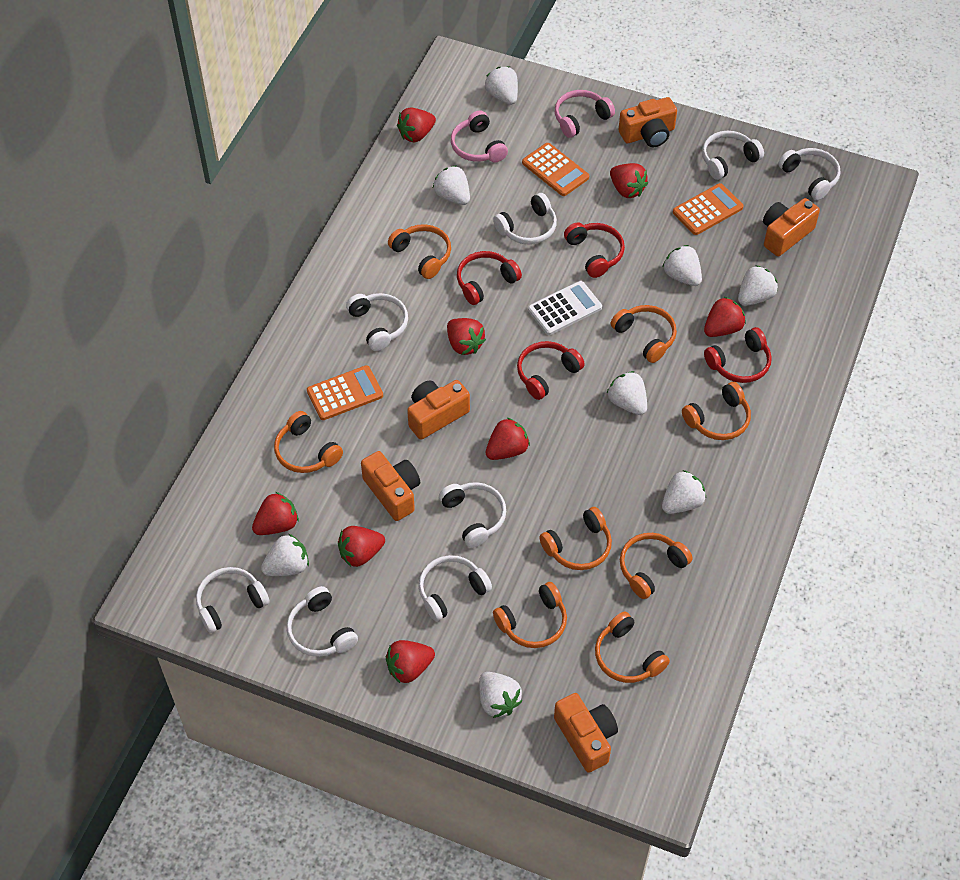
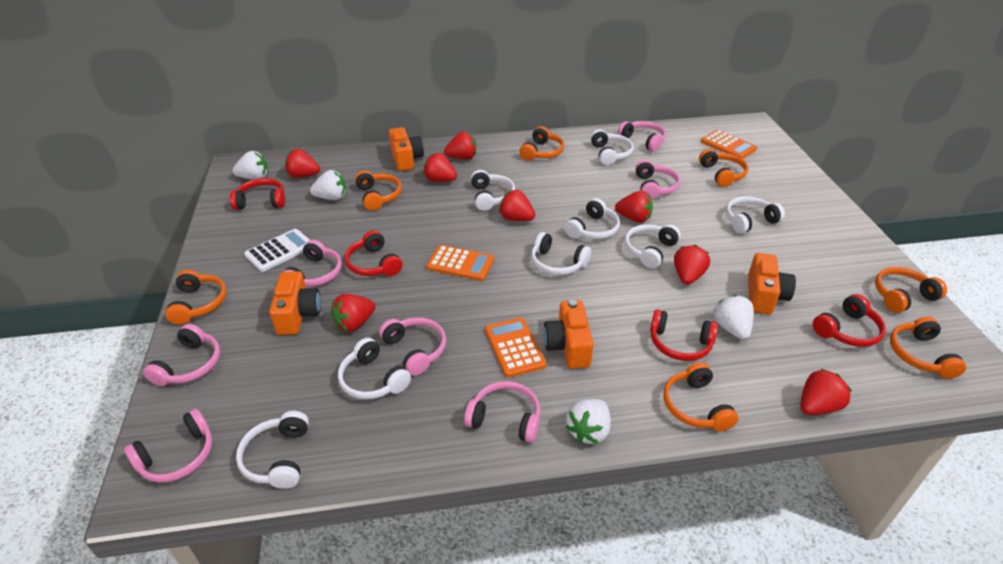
orange camera: [361,451,420,521] [407,380,470,440] [554,693,618,773] [619,97,677,147] [763,198,820,256] = 5 -> [269,271,321,335] [388,127,424,171] [544,300,594,369] [748,253,796,314] = 4
orange headphones: [274,411,343,473] [388,224,451,279] [493,582,567,648] [539,507,612,570] [595,611,670,683] [611,305,677,363] [620,533,693,599] [682,382,751,440] = 8 -> [165,270,226,325] [355,171,402,211] [519,126,564,161] [664,362,738,431] [699,149,748,187] [875,267,947,313] [890,316,966,379] = 7
pink headphones: [451,111,508,162] [555,90,615,138] = 2 -> [124,409,212,482] [143,324,220,386] [284,240,342,287] [379,317,446,376] [464,381,540,443] [618,121,666,151] [635,160,680,199] = 7
white strawberry: [261,534,309,576] [433,165,470,205] [479,672,522,718] [485,66,518,105] [606,371,647,415] [662,470,706,514] [663,245,702,286] [738,265,778,306] = 8 -> [233,151,268,180] [310,170,346,200] [566,399,611,444] [714,295,754,340] = 4

